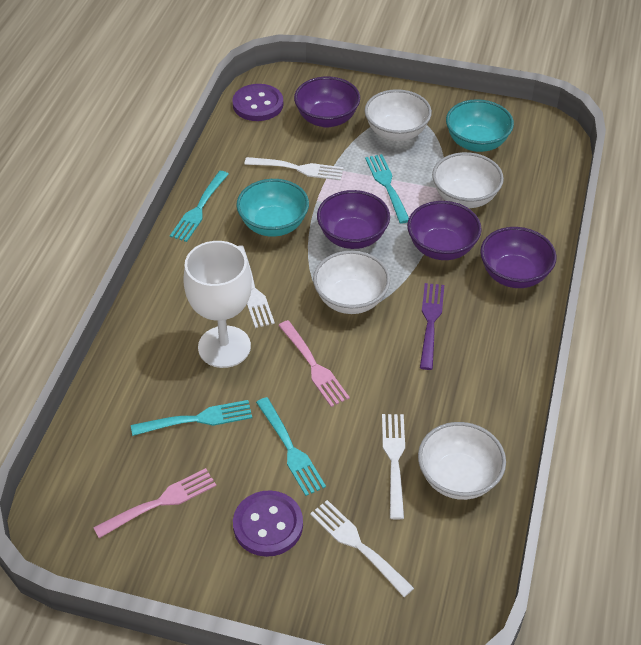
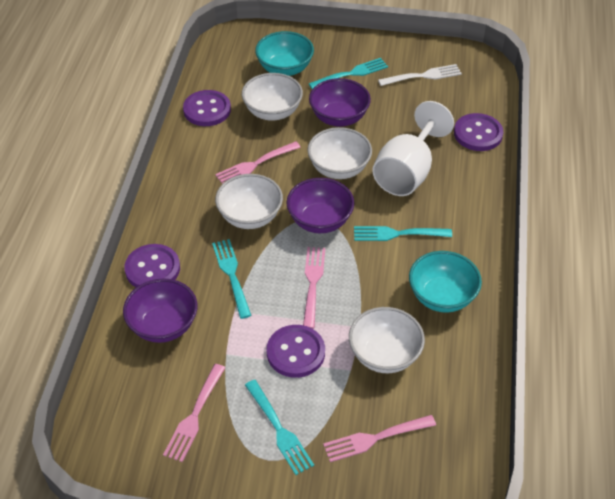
pink fork: [93,468,216,538] [278,320,350,407] = 2 -> [163,364,225,462] [215,141,301,184] [303,247,325,329] [323,415,436,462] = 4
purple bowl: [294,77,360,128] [317,190,390,249] [407,201,482,260] [480,227,557,288] = 4 -> [123,279,198,343] [286,178,354,233] [309,78,371,127] = 3
purple button: [232,84,283,121] [233,490,303,557] = 2 -> [124,244,180,287] [183,90,231,126] [267,325,325,378] [454,113,503,151] = 4
purple fork: [420,283,444,370] = 1 -> none = 0
white fork: [238,245,275,328] [244,157,344,181] [310,500,414,597] [382,414,405,520] = 4 -> [378,64,462,86] = 1

